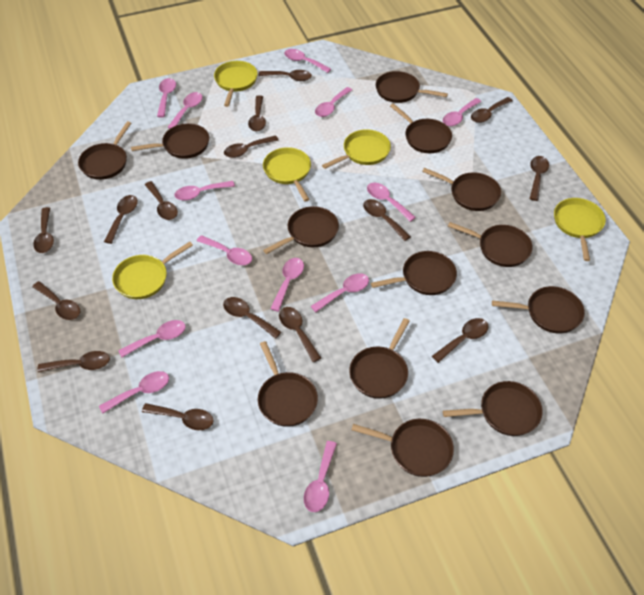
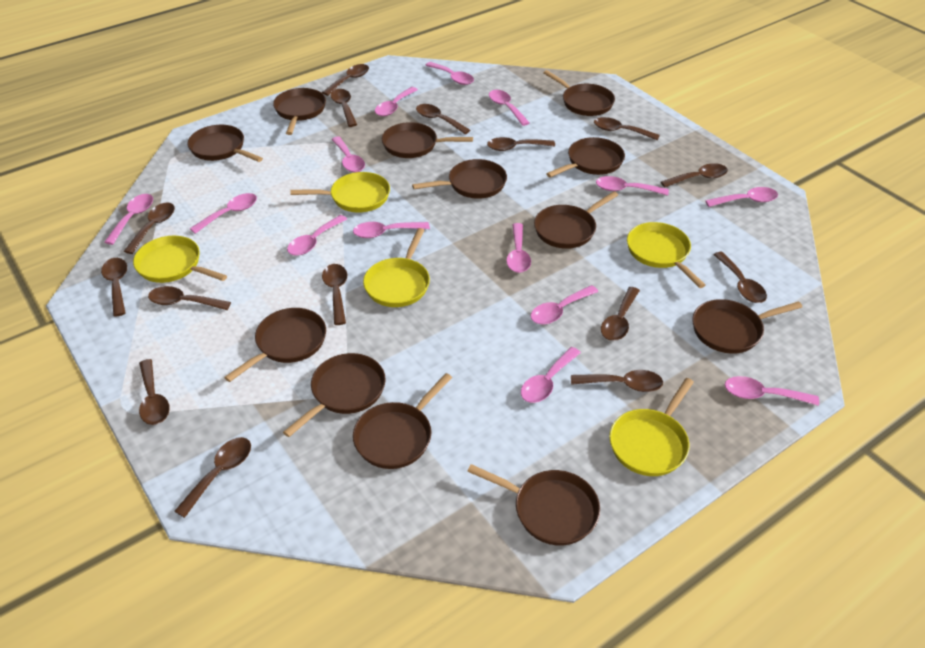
brown pan: [78,121,131,180] [131,123,209,159] [258,341,318,427] [263,206,339,254] [349,318,410,399] [352,419,454,477] [371,251,457,295] [376,71,448,103] [390,103,452,153] [422,168,501,211] [443,381,543,436] [448,222,533,267] [492,286,585,333] = 13 -> [187,125,263,162] [224,308,326,382] [273,88,326,135] [283,353,386,437] [353,373,452,469] [382,122,473,158] [412,159,507,199] [467,464,600,546] [534,191,618,249] [543,70,615,116] [546,137,625,178] [692,299,802,354] = 12
pink spoon: [99,371,169,413] [118,320,186,357] [157,78,176,117] [167,92,203,129] [174,181,235,201] [197,235,252,265] [270,258,304,312] [284,49,331,73] [304,441,337,512] [311,273,369,312] [315,87,352,117] [367,183,416,222] [443,98,481,126] = 13 -> [104,194,153,245] [190,193,257,234] [287,215,347,256] [331,137,365,172] [353,222,430,238] [375,87,418,116] [425,62,474,85] [489,90,530,126] [506,223,531,273] [521,347,581,403] [531,285,598,325] [596,176,669,196] [705,187,778,207] [725,376,819,406] = 14

